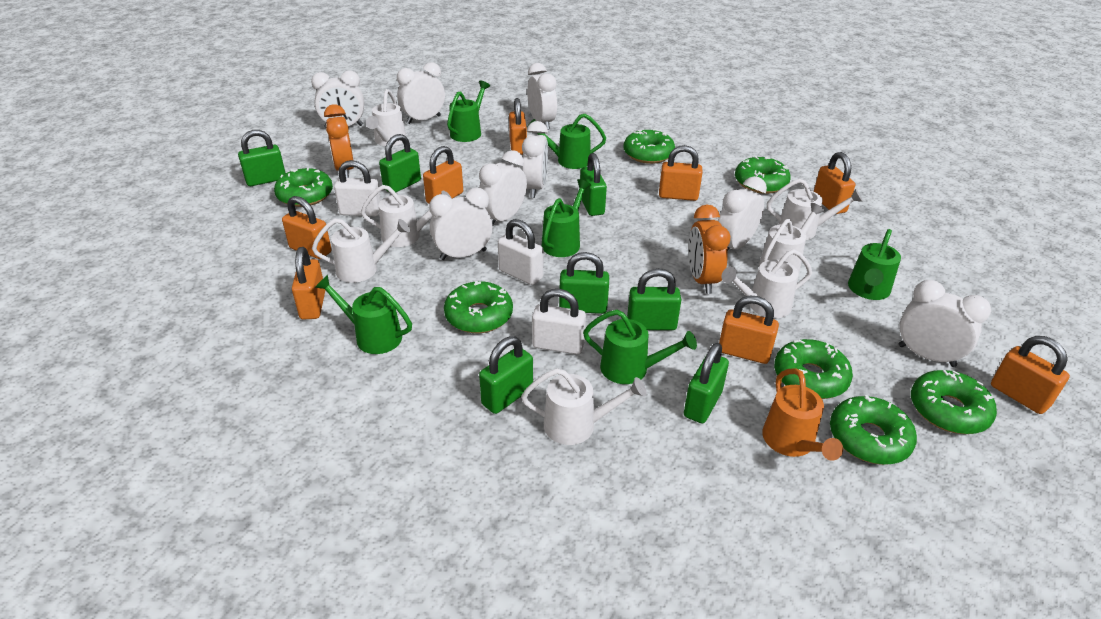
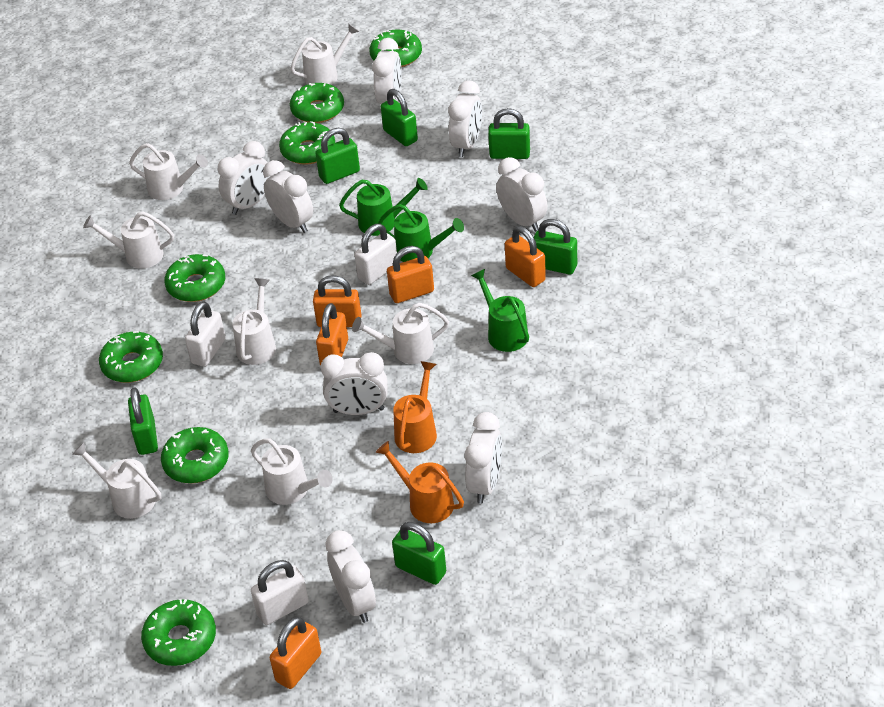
green padlock: [238,130,286,186] [379,134,421,192] [479,336,533,414] [559,252,609,314] [580,153,607,216] [627,269,681,330] [684,343,729,423] = 7 -> [128,387,158,455] [315,128,360,184] [381,89,418,146] [392,522,446,585] [488,108,530,159] [534,219,577,275] = 6
green watering can: [315,275,412,354] [447,81,490,142] [528,114,606,169] [542,179,591,257] [583,310,697,384] [848,229,901,300] = 6 -> [339,178,428,236] [378,204,464,262] [471,269,529,352] = 3
orange clock: [324,104,354,178] [688,204,730,294] = 2 -> none = 0
orange padlock: [282,196,332,259] [292,247,325,320] [423,146,463,203] [509,98,527,155] [659,145,702,201] [719,296,779,364] [814,152,855,214] [991,336,1070,414] = 8 -> [270,617,321,689] [313,275,362,327] [316,303,348,366] [387,246,434,303] [505,226,546,287] = 5
orange watering can: [762,368,843,461] = 1 -> [375,441,464,523] [393,361,437,453] = 2

